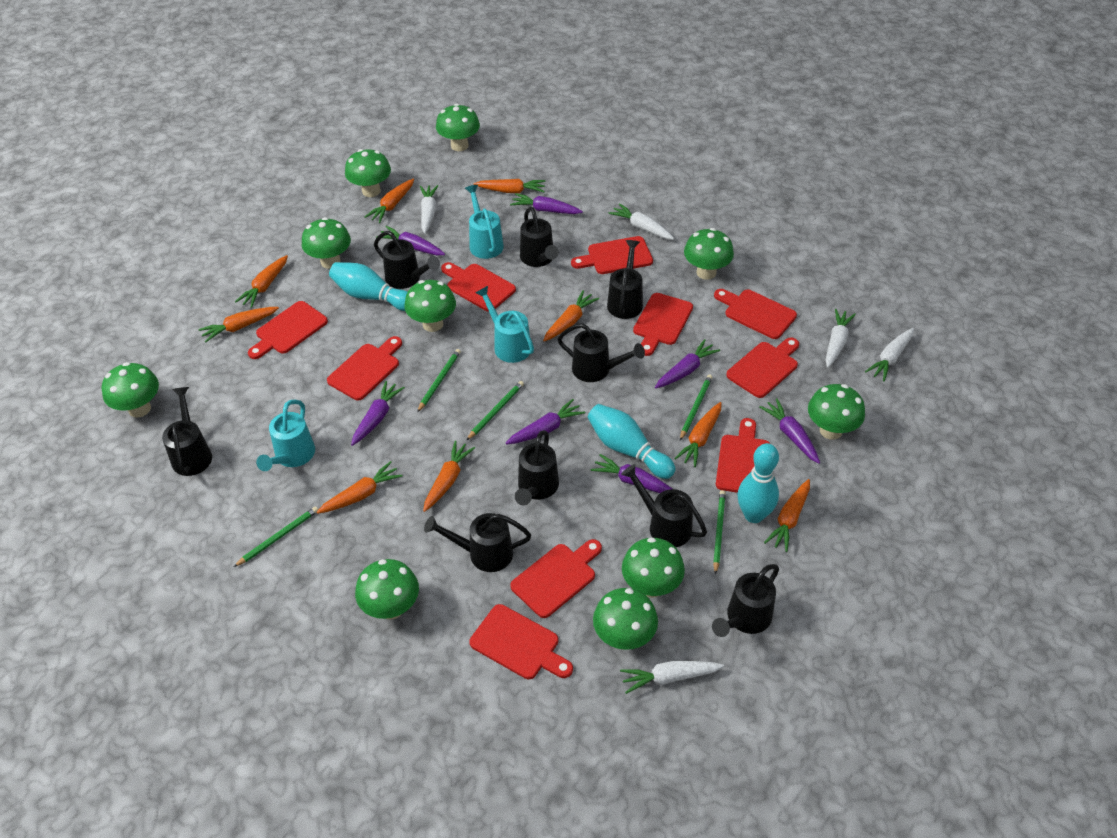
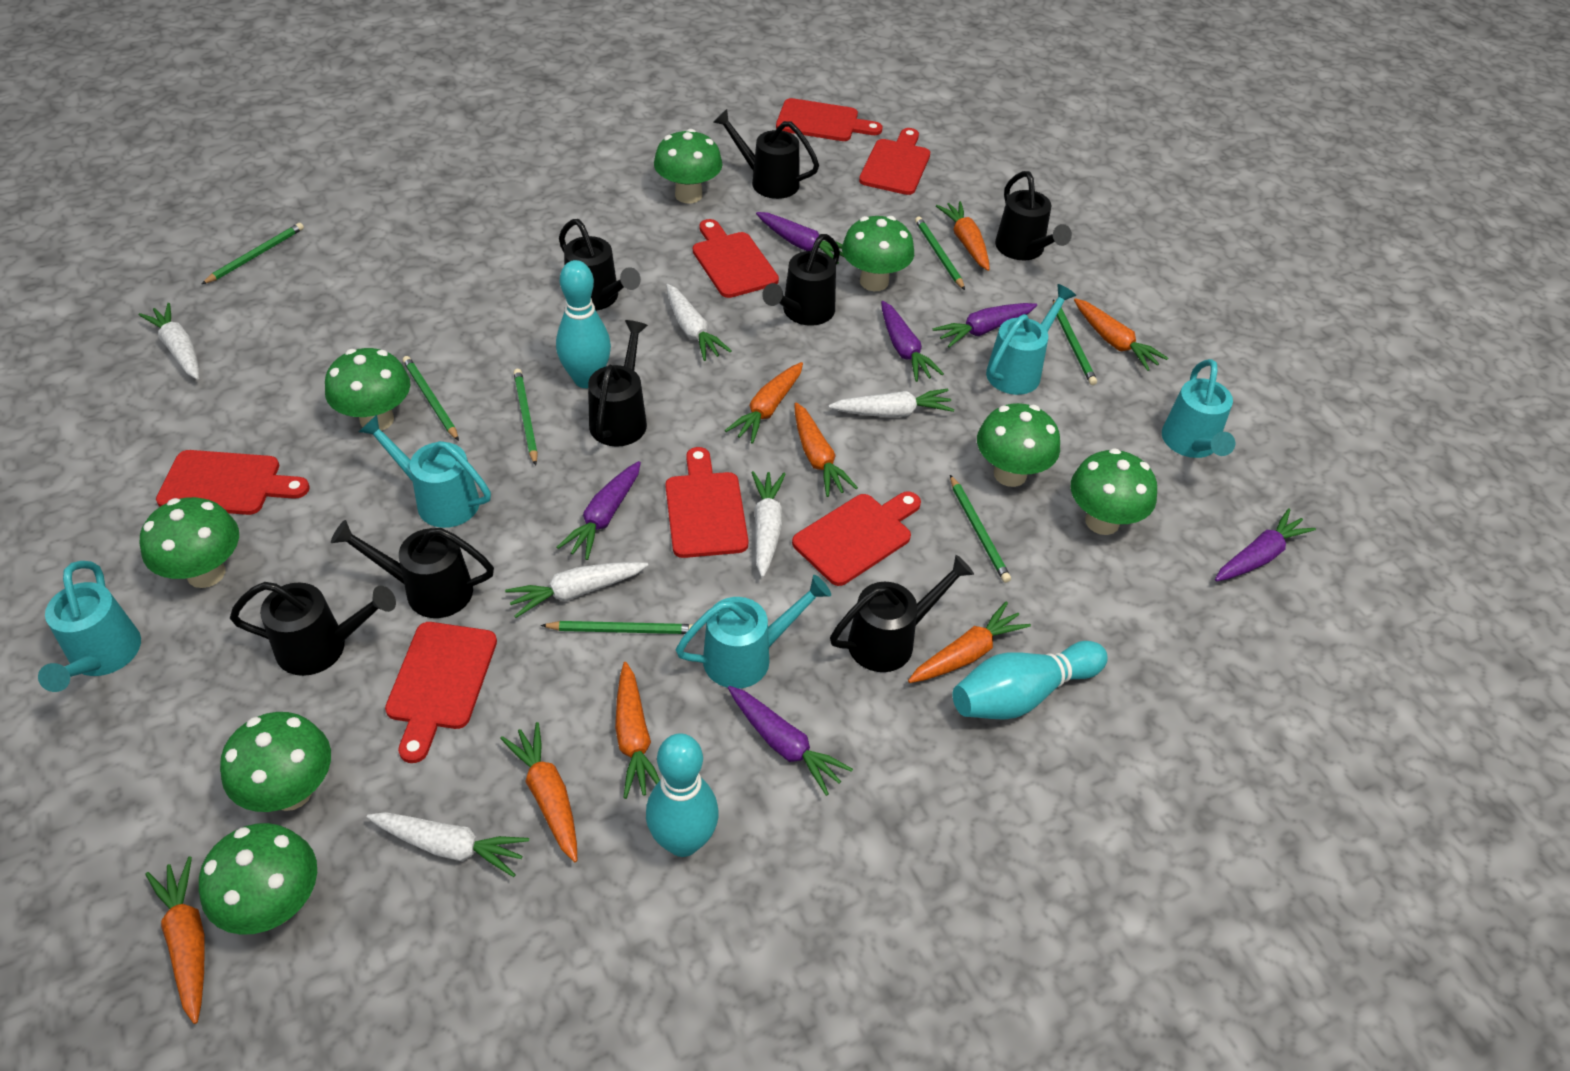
black watering can: [162,387,212,476] [374,231,440,289] [424,513,531,572] [515,430,559,505] [520,207,559,267] [557,323,645,382] [607,240,643,319] [621,464,707,547] [712,564,779,637] = 9 -> [230,582,396,676] [331,520,494,618] [559,219,641,311] [588,320,648,447] [713,109,819,199] [762,234,840,326] [830,555,974,672] [995,171,1072,260] = 8
green mushroom: [102,362,159,417] [302,217,351,269] [345,149,391,197] [355,559,419,620] [404,280,456,332] [436,103,480,151] [593,588,658,650] [622,537,685,598] [684,228,734,280] [808,384,865,440] = 10 -> [140,497,239,588] [199,823,317,935] [220,712,331,812] [325,348,410,431] [654,129,722,203] [842,216,914,291] [977,403,1060,487] [1071,448,1157,535] = 8
green pencil: [234,507,318,567] [417,349,461,412] [466,381,524,441] [680,375,713,440] [713,490,726,575] = 5 -> [202,223,304,284] [403,356,459,441] [513,369,538,466] [541,621,693,634] [915,216,965,290] [950,475,1011,583] [1053,300,1097,385] = 7
orange carrot: [198,307,279,343] [235,255,288,308] [317,461,403,514] [365,179,414,223] [423,441,475,512] [474,179,546,193] [543,290,599,341] [674,402,722,467] [764,479,810,552] = 9 -> [145,856,204,1024] [500,722,577,862] [615,662,660,799] [725,362,803,444] [795,402,858,497] [908,601,1031,683] [936,201,990,271] [1074,298,1168,371] = 8
purple carrot: [351,381,405,446] [376,226,445,255] [506,399,585,445] [510,193,583,214] [590,454,672,493] [655,339,720,388] [759,398,820,464] = 7 -> [557,461,641,560] [728,686,853,796] [756,212,844,264] [881,301,944,382] [933,303,1037,348] [1215,508,1316,581] = 6
red cutting board: [248,301,328,359] [327,336,402,400] [441,262,516,312] [469,604,573,679] [510,539,602,618] [571,236,653,274] [633,293,693,356] [714,289,797,339] [716,418,770,493] [726,337,799,398] = 10 -> [156,450,310,515] [385,622,497,763] [665,447,748,558] [693,219,779,298] [776,98,882,141] [792,491,921,586] [859,128,930,195] = 7
turquoise watering can: [256,399,315,471] [465,185,504,259] [475,286,534,363] = 3 -> [38,561,141,692] [359,415,491,528] [676,575,831,689] [986,284,1076,395] [1162,359,1235,458] = 5
white carrot: [420,185,438,234] [609,203,674,240] [620,661,724,694] [826,309,856,368] [865,328,914,381] = 5 -> [139,303,199,380] [367,812,529,877] [505,562,648,618] [666,284,731,361] [751,471,785,578] [829,388,954,418] = 6

